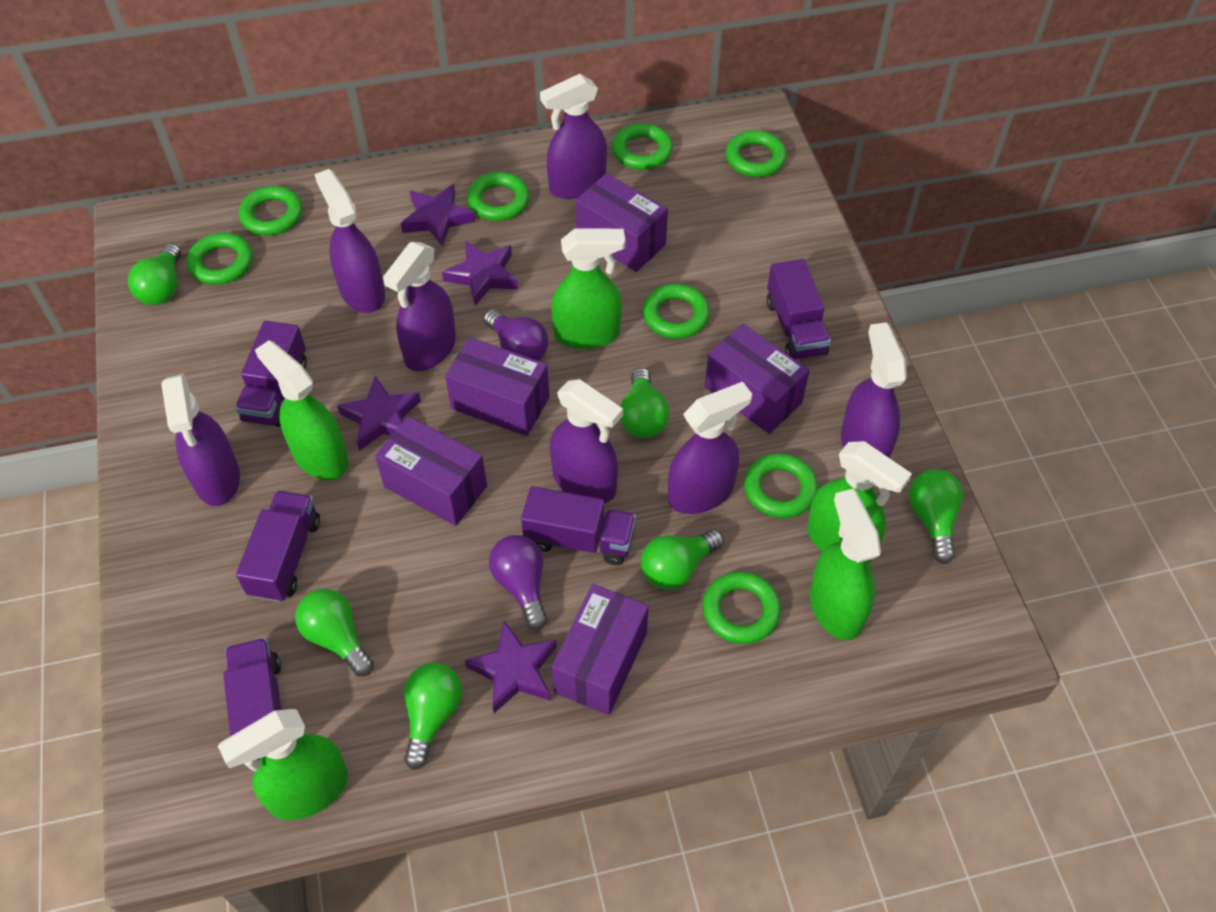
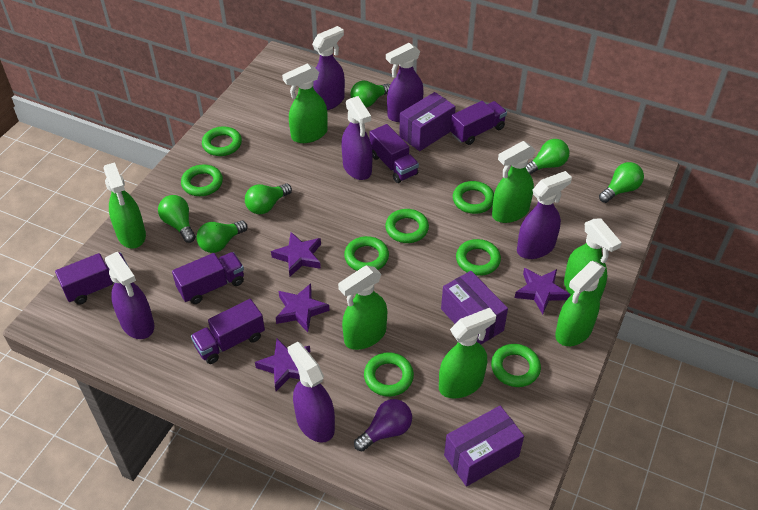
green spray bottle: [218,709,348,820] [255,340,349,480] [551,229,625,349] [807,441,912,563] [810,489,881,640] = 5 -> [103,162,146,249] [282,63,328,143] [338,265,387,350] [439,308,496,398] [492,141,536,223] [555,261,606,346] [564,218,622,300] = 7
purple box: [375,416,487,526] [445,337,549,436] [552,584,649,715] [576,173,668,272] [705,324,810,434] = 5 -> [399,92,456,151] [441,271,508,345] [444,406,524,487] = 3
purple light bulb: [484,309,548,361] [489,535,548,630] = 2 -> [354,399,412,451] = 1
purple spray bottle: [161,374,240,506] [315,169,385,313] [383,242,456,371] [540,74,607,199] [550,379,623,503] [668,382,752,514] [841,322,907,458] = 7 -> [105,252,154,339] [287,342,335,443] [312,26,345,110] [341,96,372,180] [386,43,424,122] [517,171,572,259] = 6

